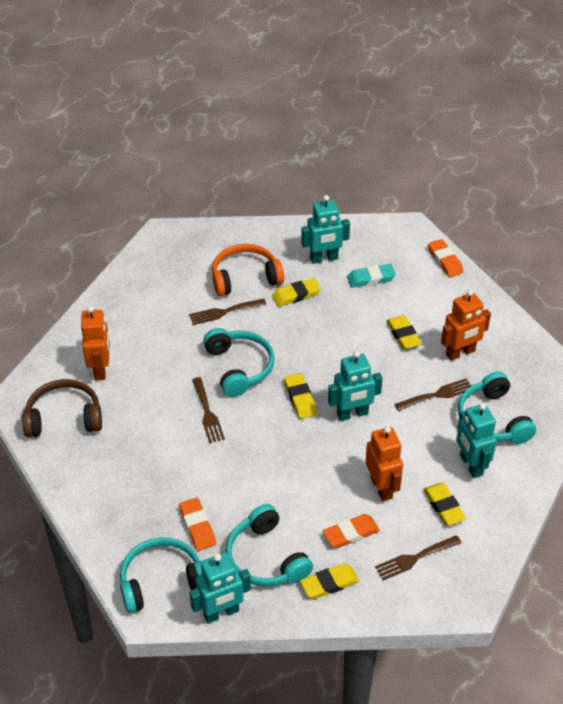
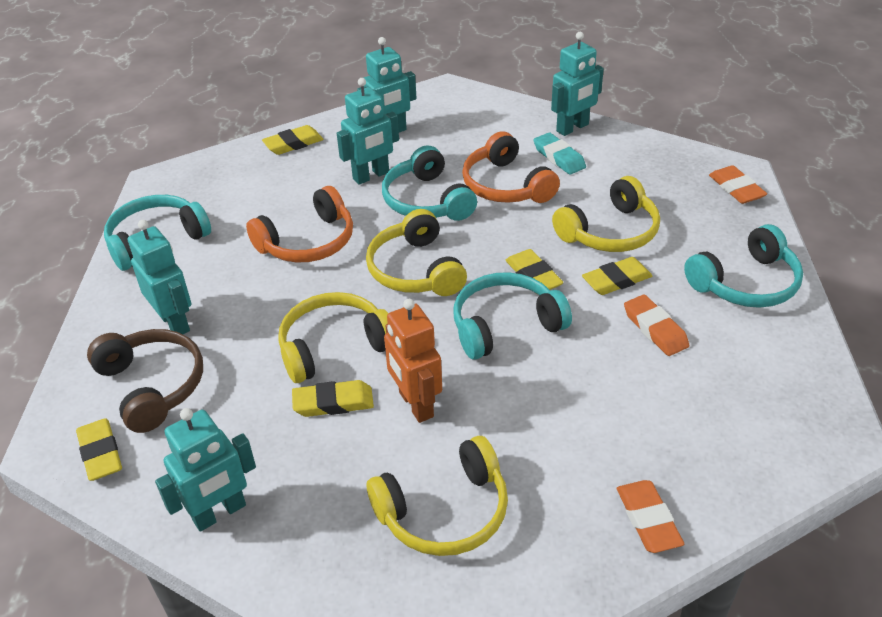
brown fork: [189,299,266,325] [192,377,225,443] [375,535,462,580] [395,378,471,411] = 4 -> none = 0
orange headphones: [212,244,284,296] = 1 -> [246,186,353,262] [462,131,560,203] = 2
orange robot: [81,306,110,380] [365,426,403,501] [441,289,491,361] = 3 -> [384,299,442,423] = 1
turquoise robot: [190,552,251,624] [301,195,350,264] [328,351,383,421] [456,403,497,478] = 4 -> [128,220,191,334] [155,408,256,532] [337,78,399,185] [357,37,416,132] [551,32,604,136] = 5
yellow headphones: none = 0 -> [278,292,388,383] [366,209,467,296] [367,436,508,556] [552,176,660,252] = 4

